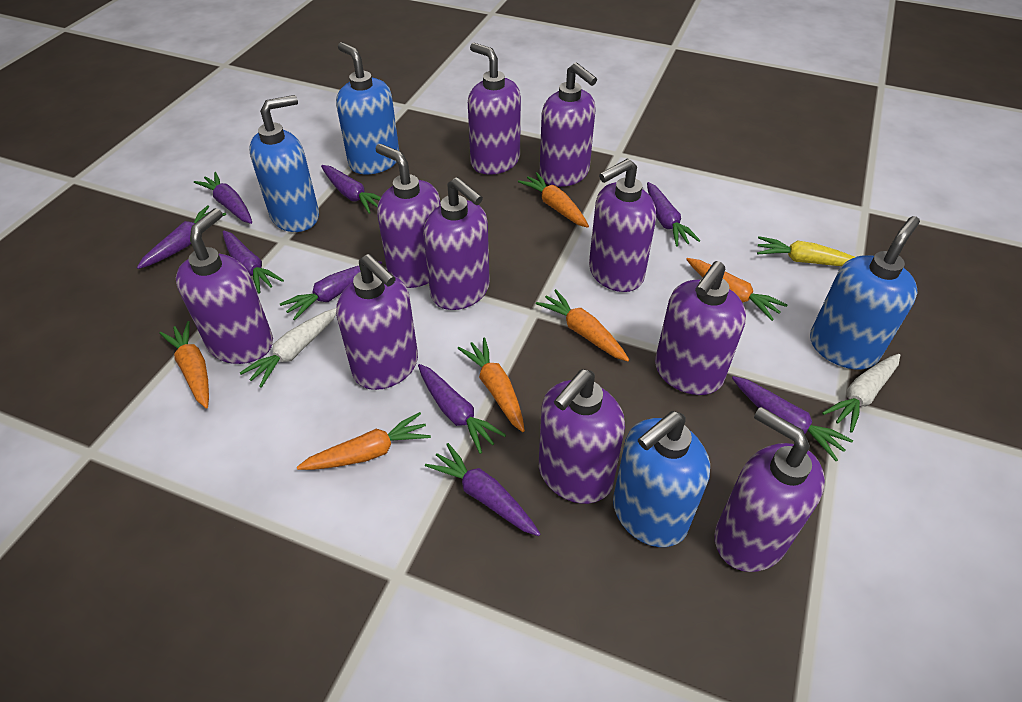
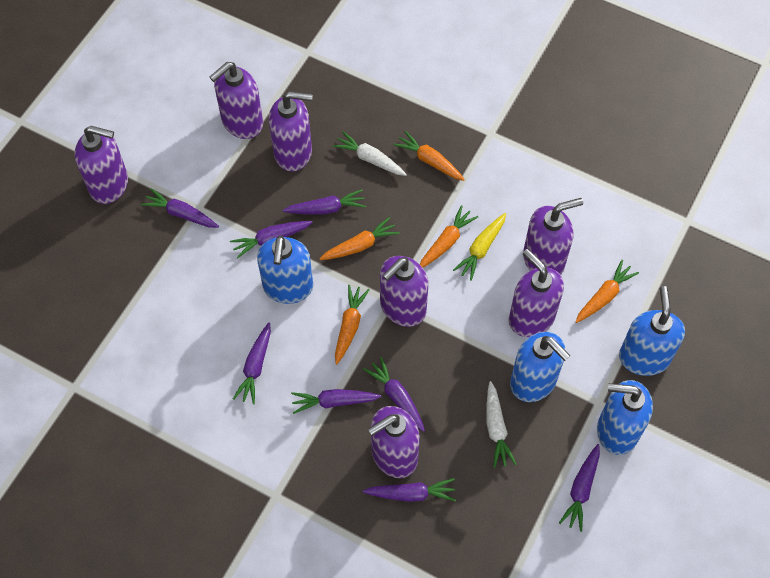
orange carrot: [159,321,209,408] [297,412,431,470] [457,337,525,432] [518,172,589,228] [536,289,629,361] [686,258,787,321] = 6 -> [320,217,400,260] [335,285,370,364] [393,131,465,181] [420,205,478,268] [575,260,639,323] = 5
purple carrot: [137,205,226,269] [194,172,252,224] [223,231,284,293] [280,261,382,320] [321,165,381,214] [418,364,506,454] [425,443,540,536] [647,182,700,247] [732,376,853,461] = 9 -> [141,188,219,228] [230,221,313,259] [233,322,271,404] [283,189,366,214] [291,389,381,414] [363,357,425,432] [363,478,456,502] [559,444,600,532] = 8
purple soap dispenser: [176,208,273,364] [336,254,418,390] [376,144,441,288] [423,177,490,310] [468,43,521,175] [539,369,625,504] [540,63,597,187] [589,158,656,292] [655,261,746,395] [715,407,825,572] = 10 -> [75,126,128,204] [210,62,263,139] [269,91,313,172] [368,406,420,478] [380,256,429,327] [509,249,564,337] [523,198,583,275] = 7

